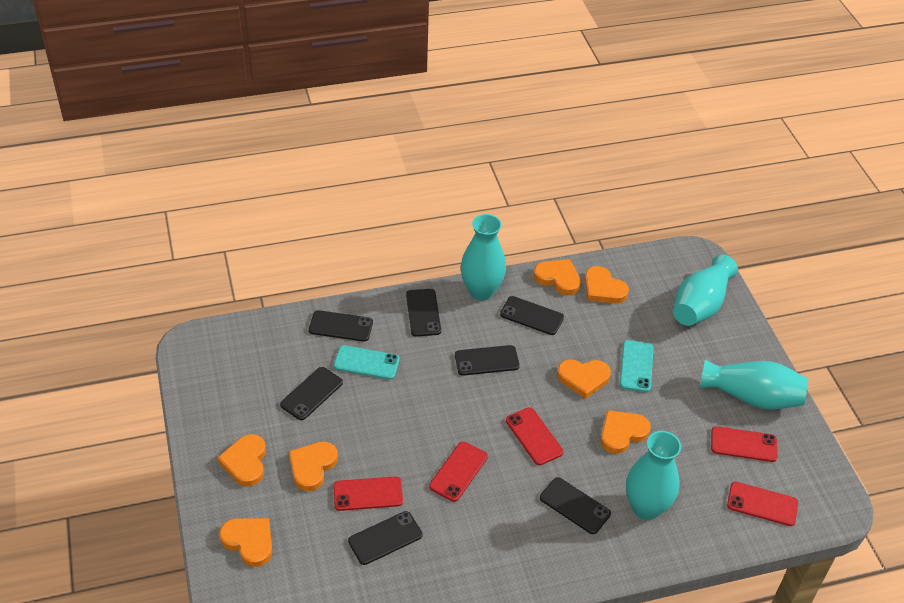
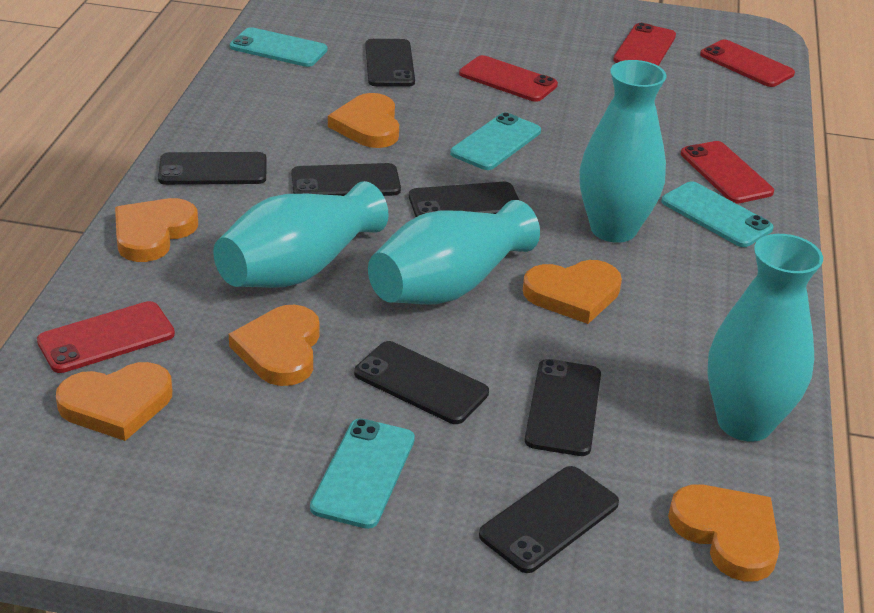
orange heart: [217,434,266,487] [219,518,272,567] [289,441,338,491] [533,259,581,295] [557,359,611,399] [584,266,629,303] [600,410,651,454] = 7 -> [56,362,172,441] [115,198,198,262] [229,305,320,386] [328,93,399,148] [523,260,622,324] [668,485,780,582] = 6
turquoise phone: [334,345,400,380] [620,340,654,392] = 2 -> [230,27,328,67] [310,418,415,529] [450,112,541,170] [661,181,773,247] = 4

